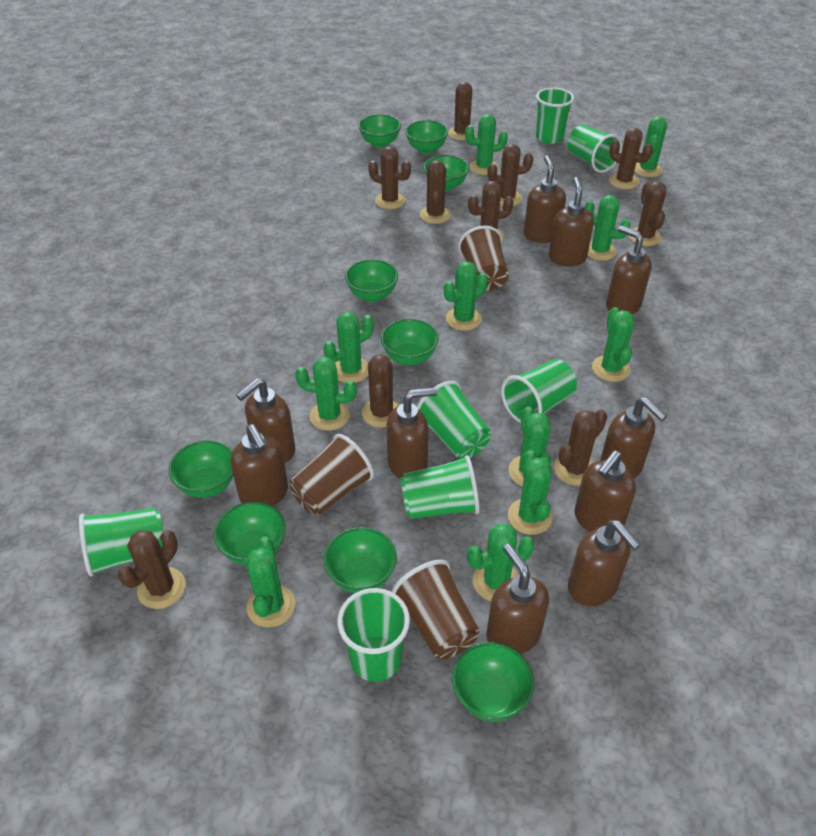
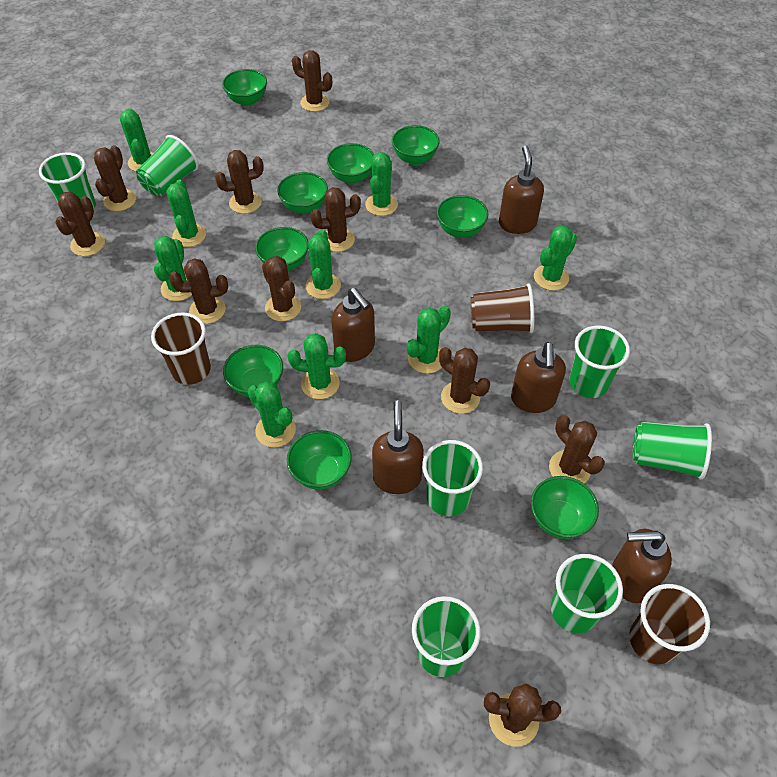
brown soap dispenser: [231,424,288,506] [236,378,295,463] [387,387,437,479] [486,543,549,654] [524,156,566,243] [549,177,594,267] [568,520,641,606] [574,451,636,532] [600,397,667,479] [606,225,652,314] = 10 -> [331,288,375,362] [372,400,424,494] [499,145,544,234] [511,342,566,413] [612,529,672,603] = 5
green cactus: [245,537,295,628] [295,357,357,431] [323,312,374,383] [444,262,488,331] [465,114,508,175] [467,524,534,601] [508,406,551,486] [508,450,553,535] [585,195,631,261] [592,307,634,382] [634,116,667,177] = 11 -> [120,108,153,172] [154,236,192,301] [166,179,206,247] [248,382,296,448] [288,333,346,399] [306,229,341,299] [365,152,398,216] [407,306,451,374] [534,225,577,291] = 9

